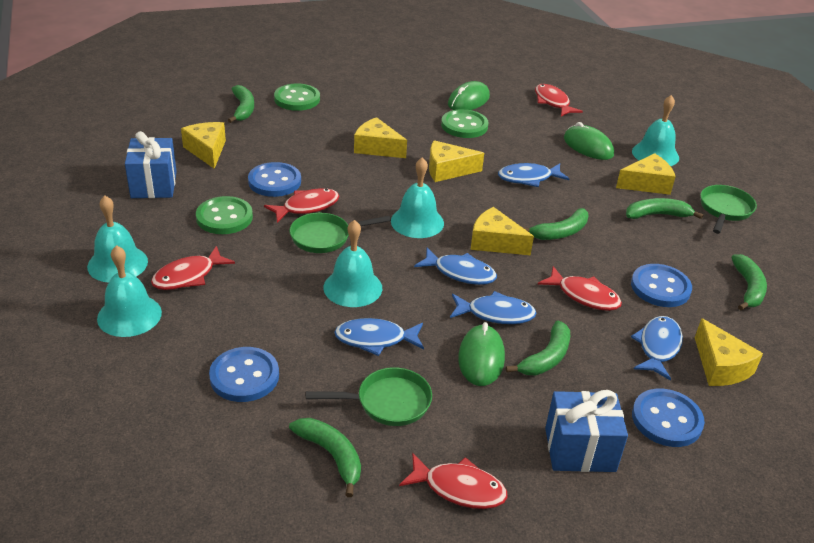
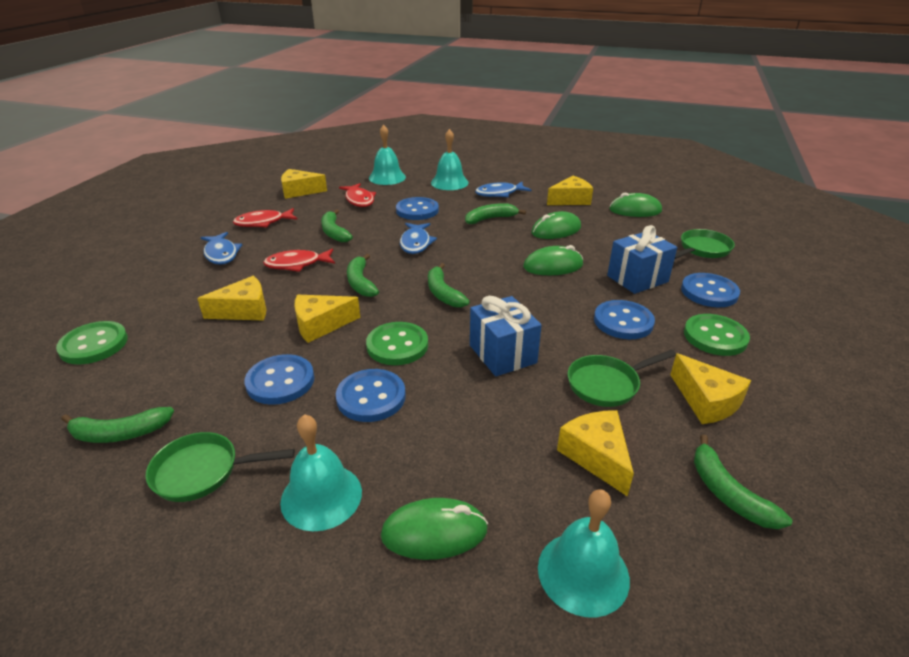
blue button: [209,347,279,402] [248,162,301,197] [631,264,692,307] [632,389,705,447] = 4 -> [245,354,314,405] [336,369,406,422] [396,197,439,220] [594,300,655,339] [681,273,740,307] = 5
blue fish: [334,318,424,356] [414,248,497,285] [450,291,537,324] [498,163,569,187] [631,316,683,381] = 5 -> [201,232,242,265] [400,223,437,254] [475,182,532,197] = 3
green mouse: [448,81,490,110] [458,322,505,386] [564,122,614,160] = 3 -> [381,498,488,560] [523,245,583,275] [531,211,581,239] [609,192,662,217] = 4
red fish: [151,246,235,290] [264,188,339,223] [399,453,508,509] [535,84,583,117] [538,266,622,311] = 5 -> [233,208,298,227] [263,249,335,272] [339,183,376,207] = 3
turquoise bell: [87,196,148,283] [97,245,162,337] [324,220,382,307] [391,157,444,238] [632,95,679,166] = 5 -> [280,414,362,531] [369,125,406,185] [431,129,469,190] [538,489,630,617] = 4

